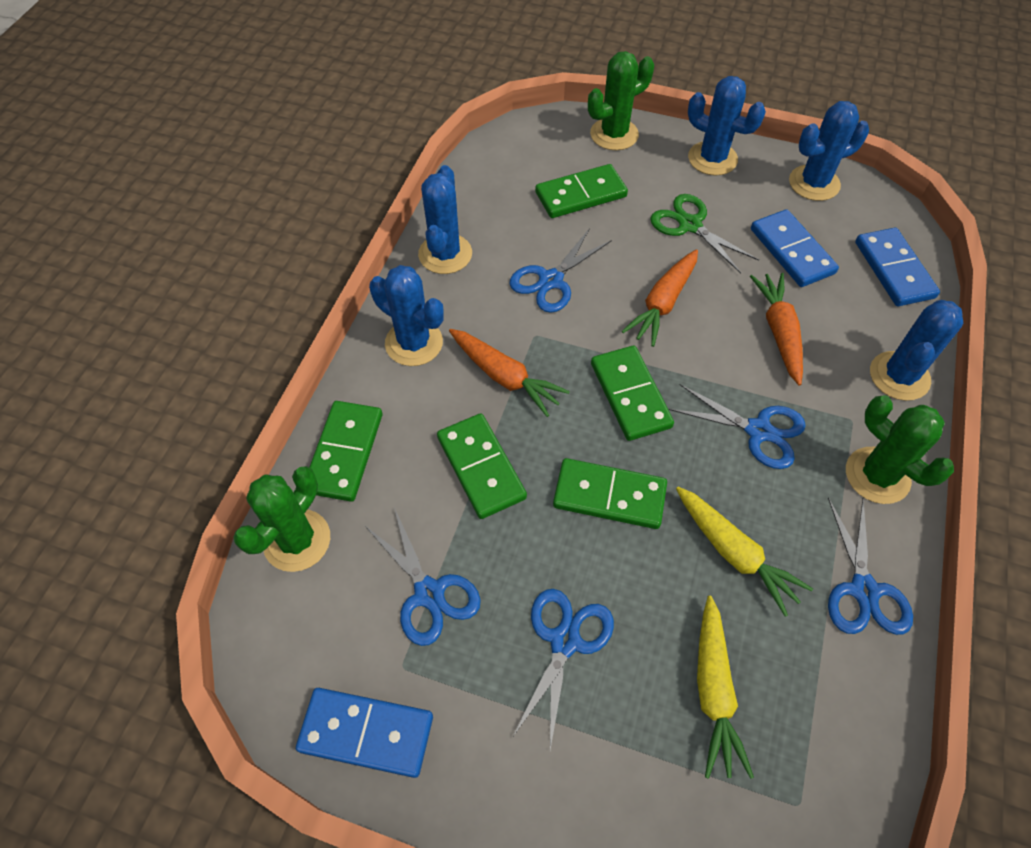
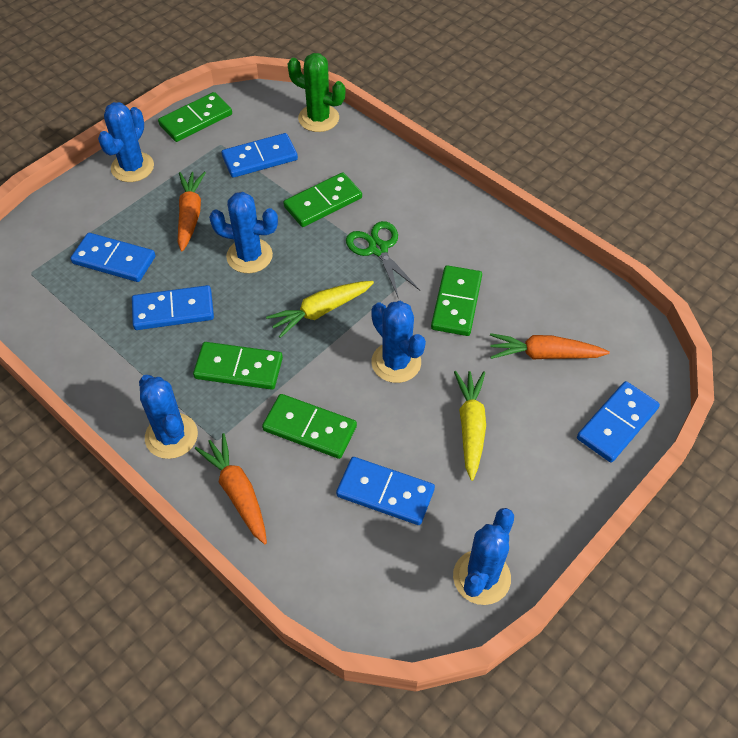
blue domino: [296,688,433,778] [751,209,839,287] [855,228,940,306] = 3 -> [70,233,156,282] [132,285,214,330] [221,133,298,178] [336,457,435,525] [577,381,660,462] = 5
blue scissors: [364,508,481,646] [509,228,612,313] [512,589,614,750] [669,384,806,469] [828,498,913,635] = 5 -> none = 0
green cactus: [233,466,330,572] [588,51,654,150] [846,395,954,504] = 3 -> [288,53,345,132] = 1

